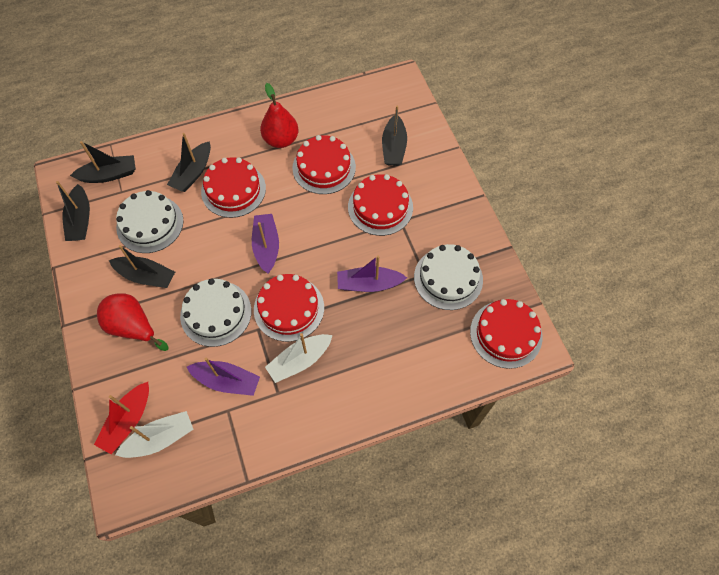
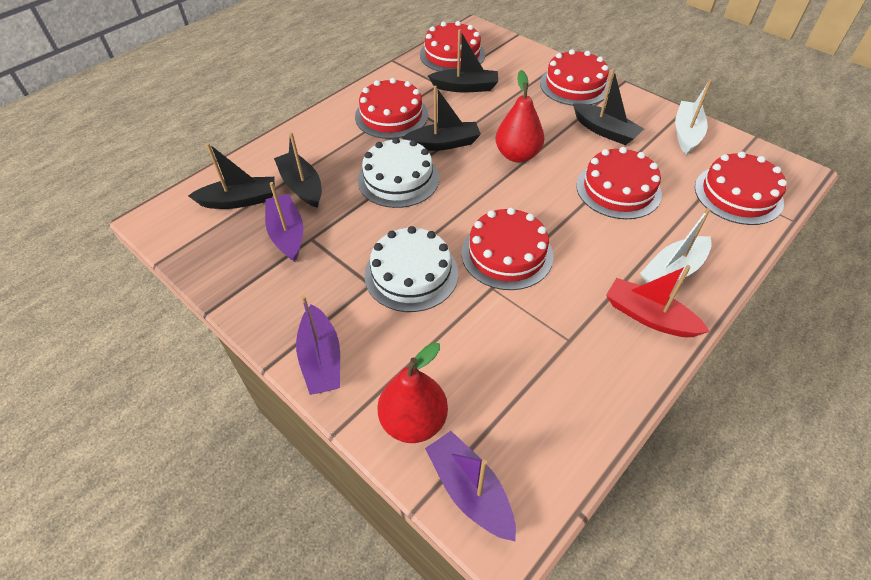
red cake: [201,157,266,218] [254,274,324,342] [292,135,356,194] [348,174,413,236] [470,299,542,369] = 5 -> [355,78,428,139] [420,21,485,71] [461,208,553,290] [540,49,611,106] [576,147,662,219] [695,151,787,225] = 6
white cake: [116,190,183,253] [180,278,251,347] [414,244,483,310] = 3 -> [358,137,439,208] [364,226,458,312] = 2

